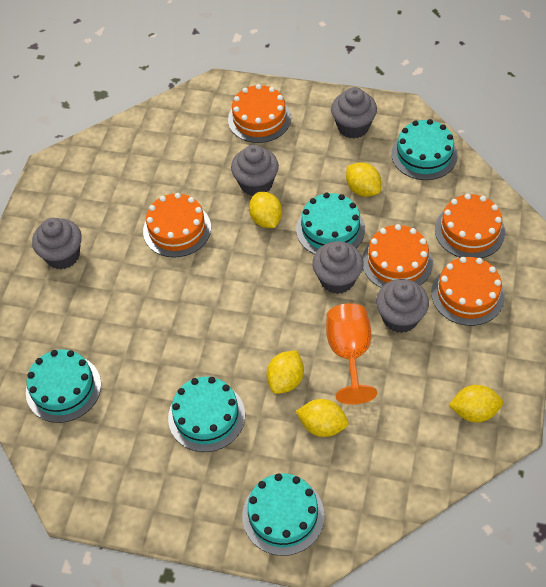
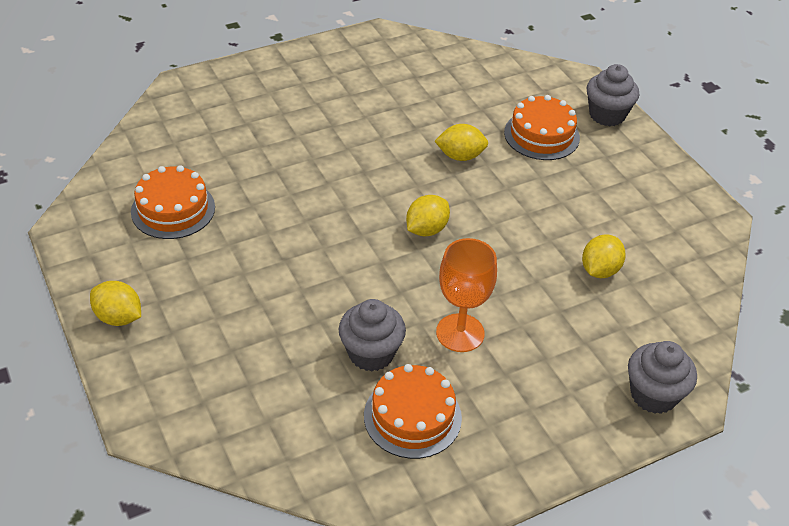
grey cupcake: [32,218,82,269] [231,145,279,196] [312,241,364,294] [331,87,377,139] [376,279,429,333] = 5 -> [339,299,406,371] [586,64,639,126] [628,341,697,414] = 3
orange cake: [143,193,211,258] [228,84,291,143] [362,224,433,288] [431,257,505,326] [435,194,505,258] = 5 -> [131,165,215,239] [364,364,462,459] [504,95,580,160] = 3
turquoise cake: [26,349,101,423] [168,377,245,452] [242,473,325,556] [296,193,365,254] [391,119,458,180] = 5 -> none = 0
yellow lemon: [249,192,282,228] [266,350,304,394] [296,399,348,437] [346,162,381,197] [449,385,503,423] = 5 -> [90,281,141,326] [406,195,450,237] [435,124,488,161] [582,234,626,278] = 4

